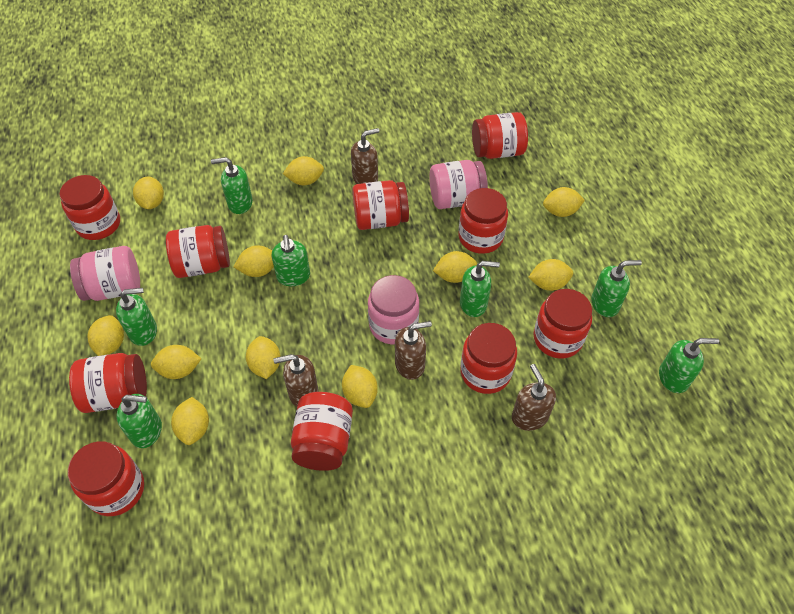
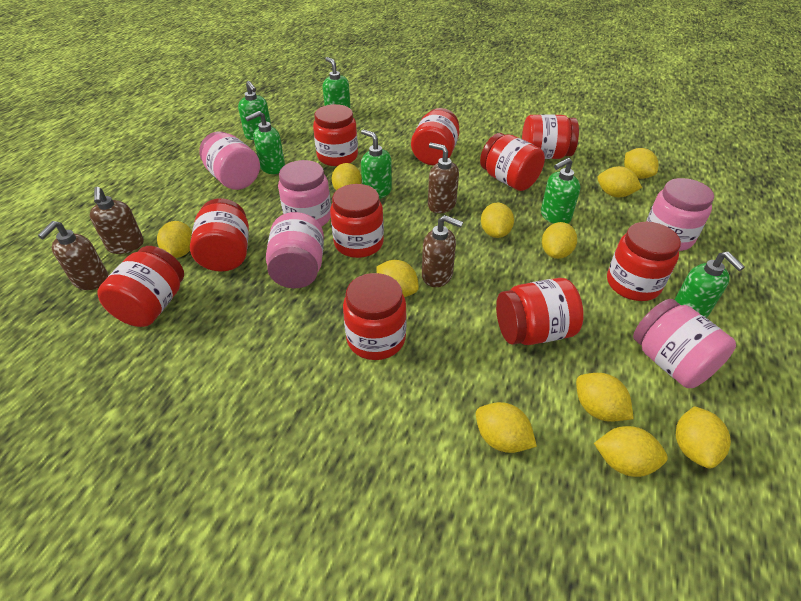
green soap dispenser: [116,288,157,346] [117,394,162,448] [211,157,253,214] [271,235,310,286] [460,261,500,317] [591,260,642,317] [659,338,719,393] = 7 -> [238,81,271,140] [245,111,285,174] [323,57,351,109] [361,129,392,199] [541,158,580,224] [674,252,745,318] = 6
pink jar: [70,246,140,301] [368,275,419,344] [429,160,488,209] = 3 -> [199,131,260,190] [266,212,324,288] [278,160,331,227] [633,299,736,388] [646,178,714,251] = 5

